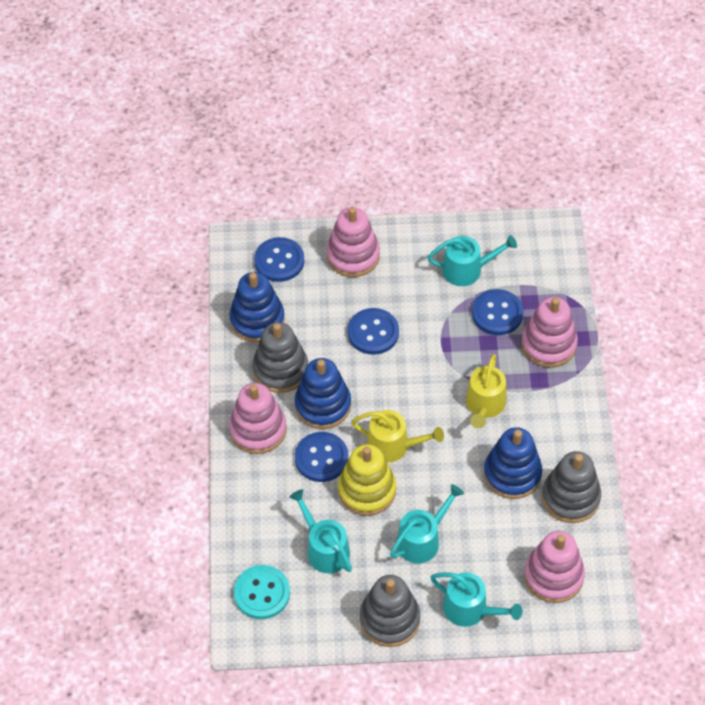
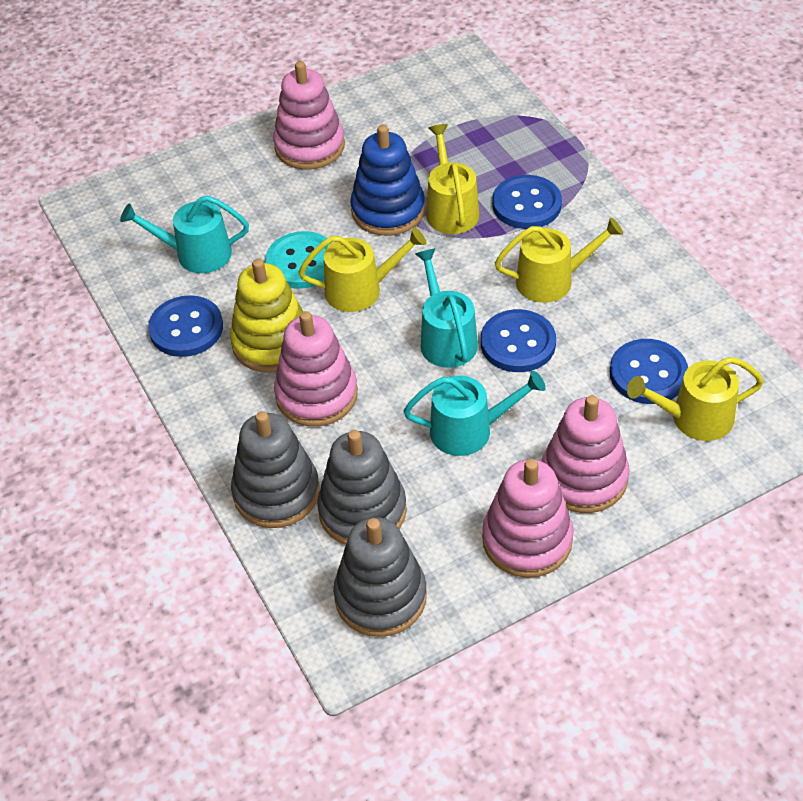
blue stacking toy: [229,272,285,343] [295,358,351,429] [484,427,542,499] = 3 -> [350,125,425,236] = 1
turquoise watering can: [289,489,352,573] [390,484,464,563] [427,235,517,286] [431,572,522,627] = 4 -> [120,195,249,273] [403,371,546,456] [415,248,478,368] = 3
yellow watering can: [351,410,444,462] [466,354,506,428] = 2 -> [298,228,427,312] [426,124,479,234] [495,217,623,303] [627,357,764,441] = 4

